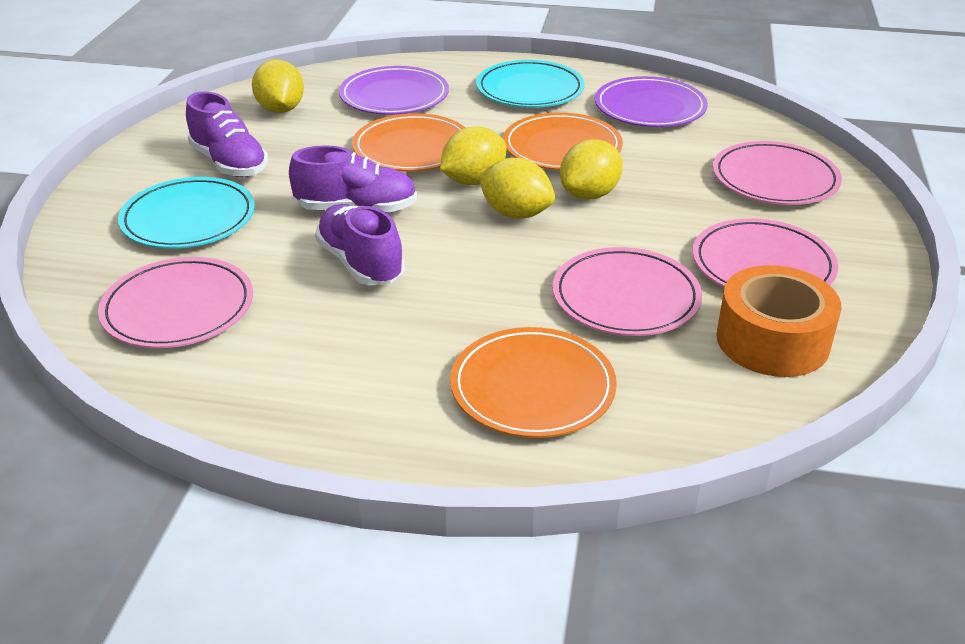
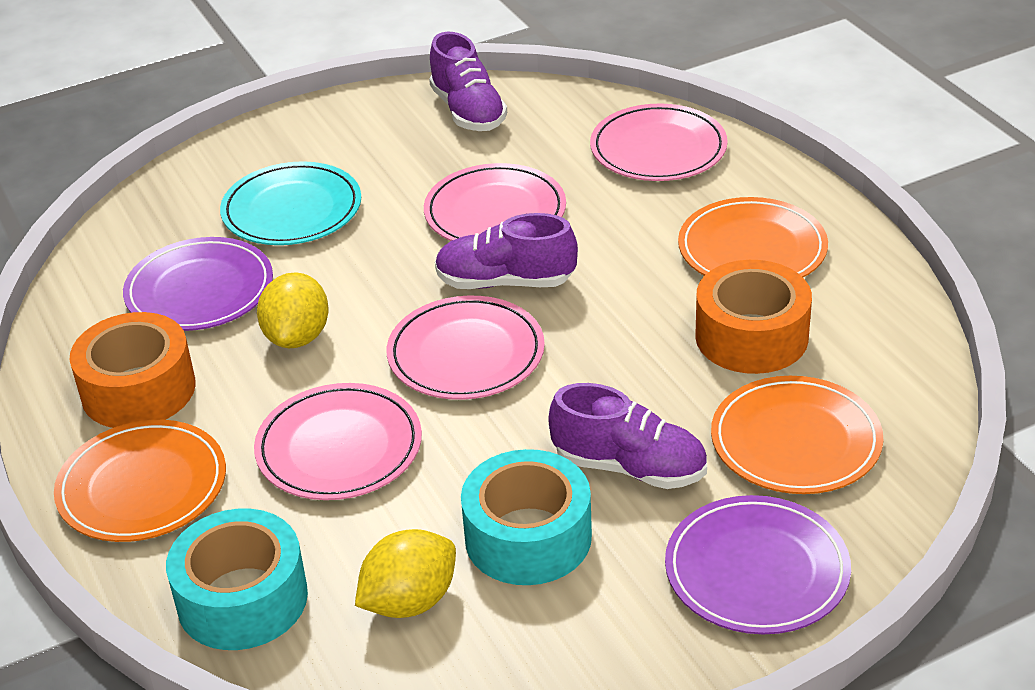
orange tape: [716,265,841,377] = 1 -> [70,312,196,428] [695,260,812,374] = 2
turquoise plate: [118,177,255,249] [476,60,585,108] = 2 -> [220,161,361,245] = 1
turquoise tape: none = 0 -> [166,509,308,650] [461,449,592,585] = 2
yellow lemon: [252,59,304,113] [440,126,506,185] [478,158,555,219] [560,139,623,200] = 4 -> [257,272,329,348] [355,529,456,618] = 2

